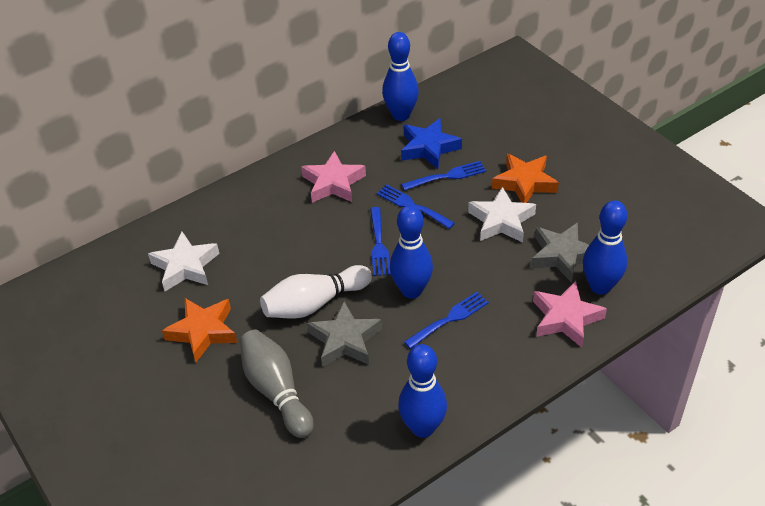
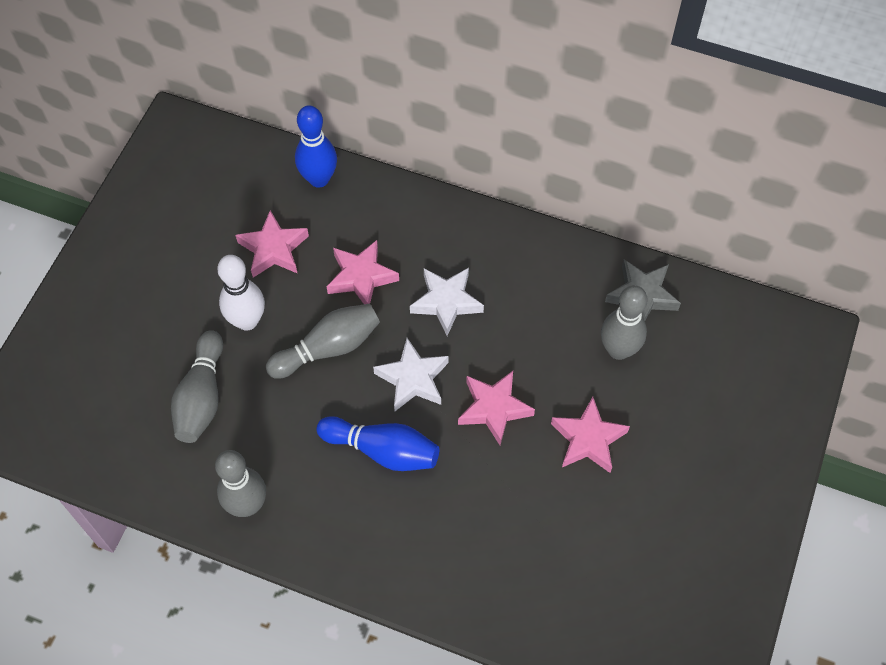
blue bowling pin: [382,32,419,121] [390,205,433,299] [398,344,447,438] [583,200,628,295] = 4 -> [295,105,337,188] [316,416,439,471] = 2
blue fork: [370,207,391,276] [377,184,455,229] [401,161,486,191] [404,292,489,349] = 4 -> none = 0
blue star: [401,118,462,169] = 1 -> none = 0
grey bowling pin: [240,330,314,438] = 1 -> [171,330,223,443] [215,450,266,517] [266,304,380,379] [601,285,648,360] = 4
grey star: [307,301,382,367] [531,222,589,283] = 2 -> [605,259,681,321] = 1
orange star: [162,298,237,362] [492,154,559,203] = 2 -> none = 0
pink star: [301,151,366,203] [533,281,607,348] = 2 -> [236,210,309,278] [327,240,399,304] [458,371,535,445] [551,397,630,473] = 4

